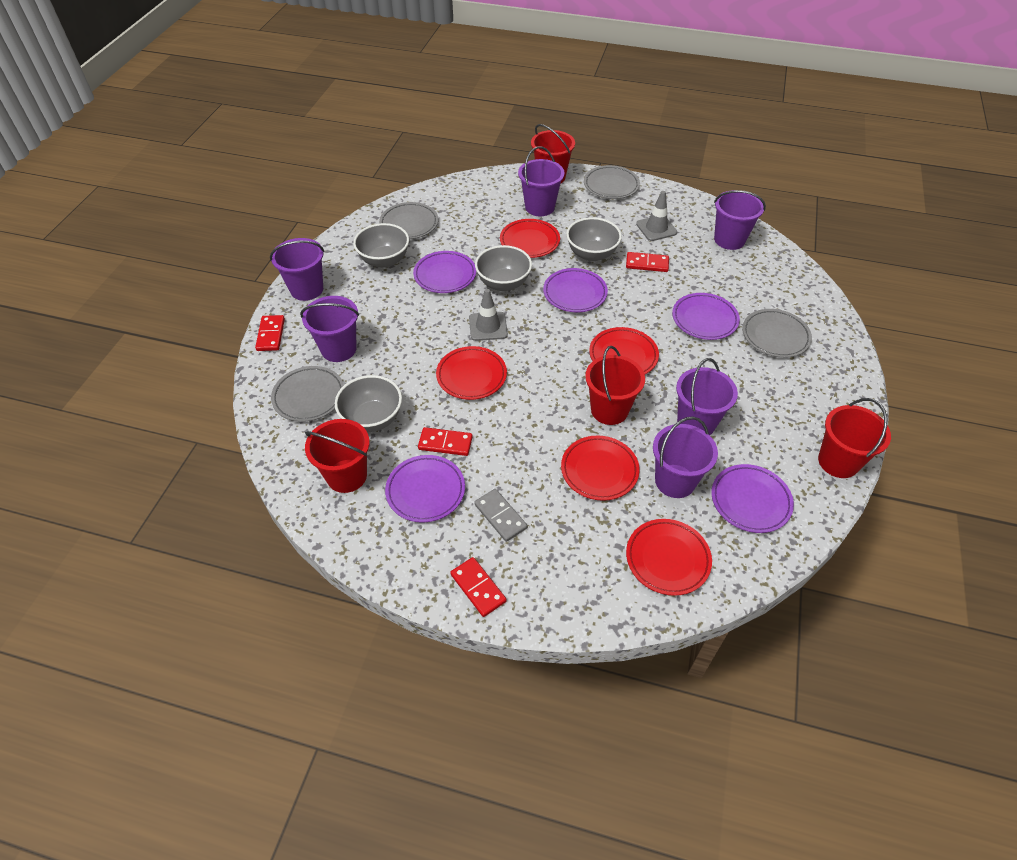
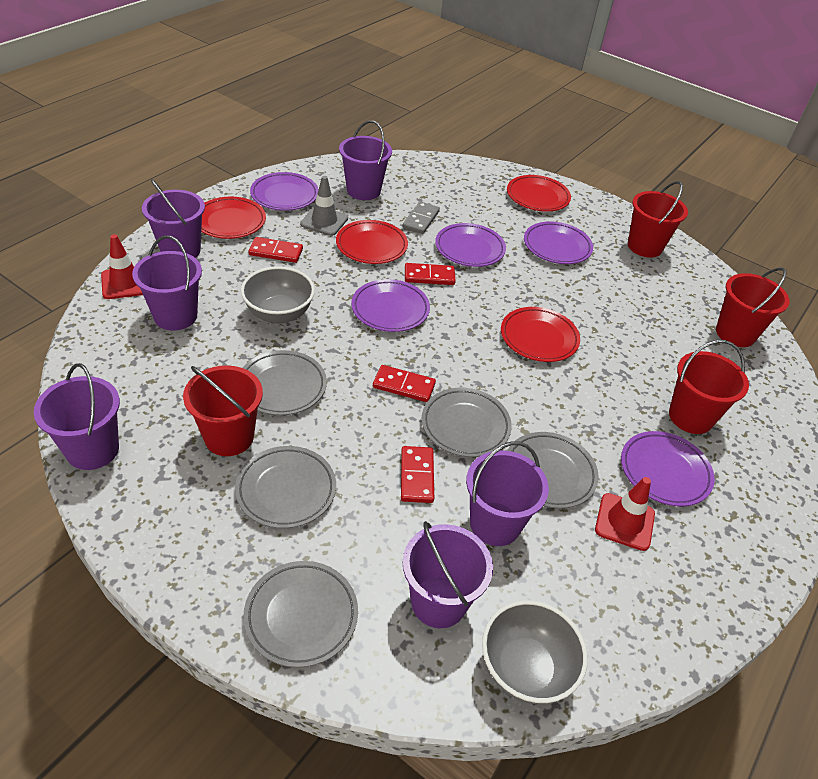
grey bowl: [335,375,402,432] [353,223,409,268] [475,245,532,291] [566,217,622,262] = 4 -> [241,266,315,324] [482,600,588,704] = 2
grey plate: [271,366,344,422] [379,202,438,239] [584,165,640,199] [742,309,812,358] = 4 -> [235,446,336,529] [243,350,327,415] [243,561,358,668] [422,388,512,457] [507,432,599,509] = 5
grey traffic cone: [469,289,508,341] [636,191,677,241] = 2 -> [300,176,348,236] = 1
red plate: [436,346,507,400] [500,219,560,258] [561,435,640,501] [589,327,659,374] [626,519,712,596] = 5 -> [201,197,266,239] [336,220,408,264] [501,307,580,362] [507,175,571,212] = 4
red traffic cone: none = 0 -> [101,234,143,299] [595,477,655,551] = 2

